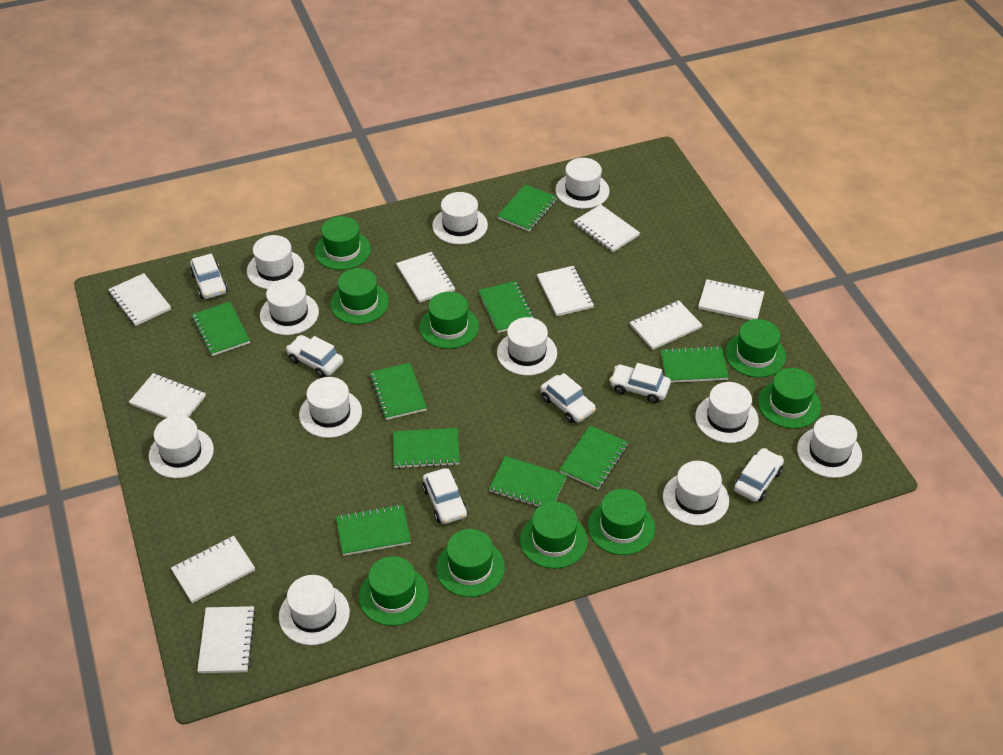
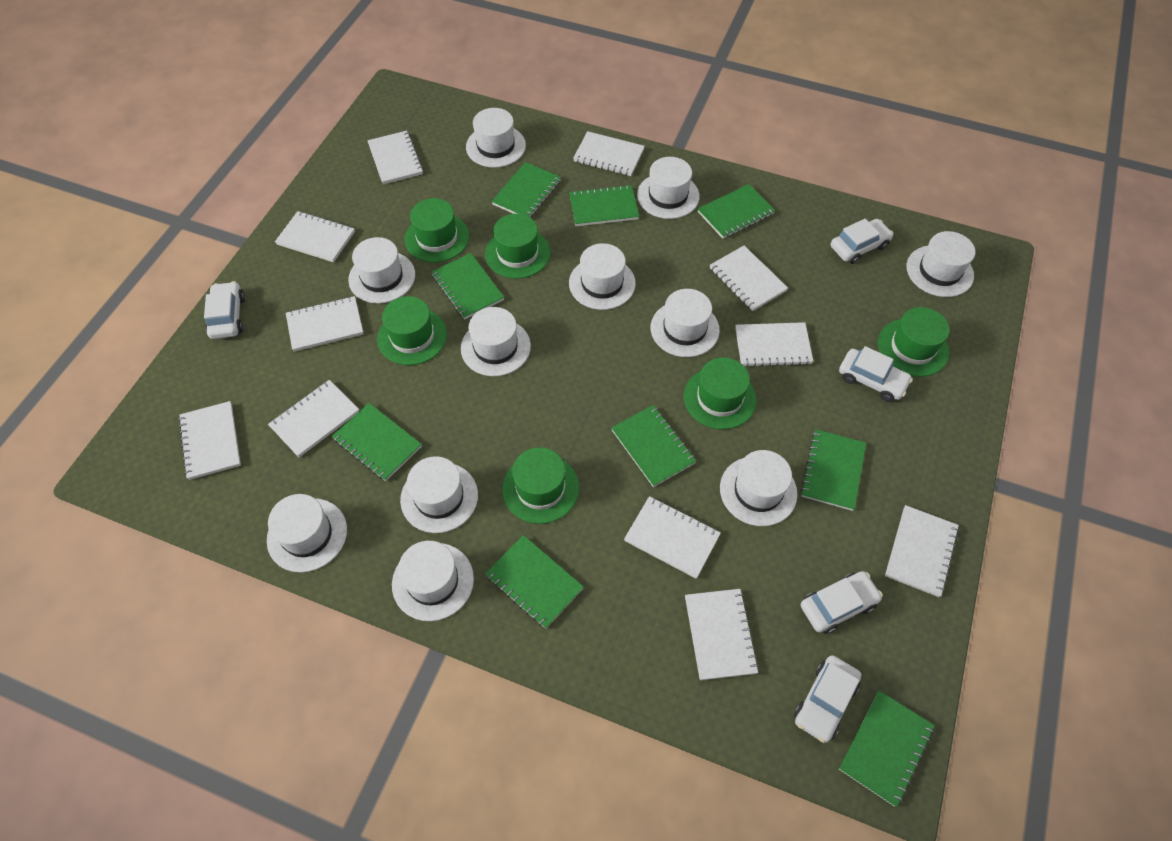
green hat: [314,216,371,270] [330,268,389,324] [359,556,429,626] [419,292,479,349] [436,529,505,597] [520,502,588,569] [588,489,655,555] [725,319,786,378] [758,368,821,429] = 9 -> [377,296,447,365] [405,198,469,263] [485,214,550,279] [502,447,579,524] [684,357,756,429] [878,307,950,377] = 6
white car: [190,253,228,299] [286,335,343,378] [422,468,468,524] [540,373,596,423] [610,363,671,403] [734,448,784,502] = 6 -> [204,281,245,339] [794,655,861,743] [801,571,883,634] [831,219,894,264] [839,346,913,402] = 5
white notebook: [108,273,171,326] [129,373,206,418] [171,536,255,603] [197,606,256,673] [396,252,455,303] [537,266,594,316] [574,204,640,252] [630,300,702,350] [698,279,764,320] = 9 -> [178,401,241,480] [268,380,359,457] [275,211,355,262] [286,296,364,352] [367,131,423,184] [573,131,645,176] [624,496,721,579] [685,589,759,680] [710,246,788,311] [735,322,813,367] [885,505,959,597] = 11

